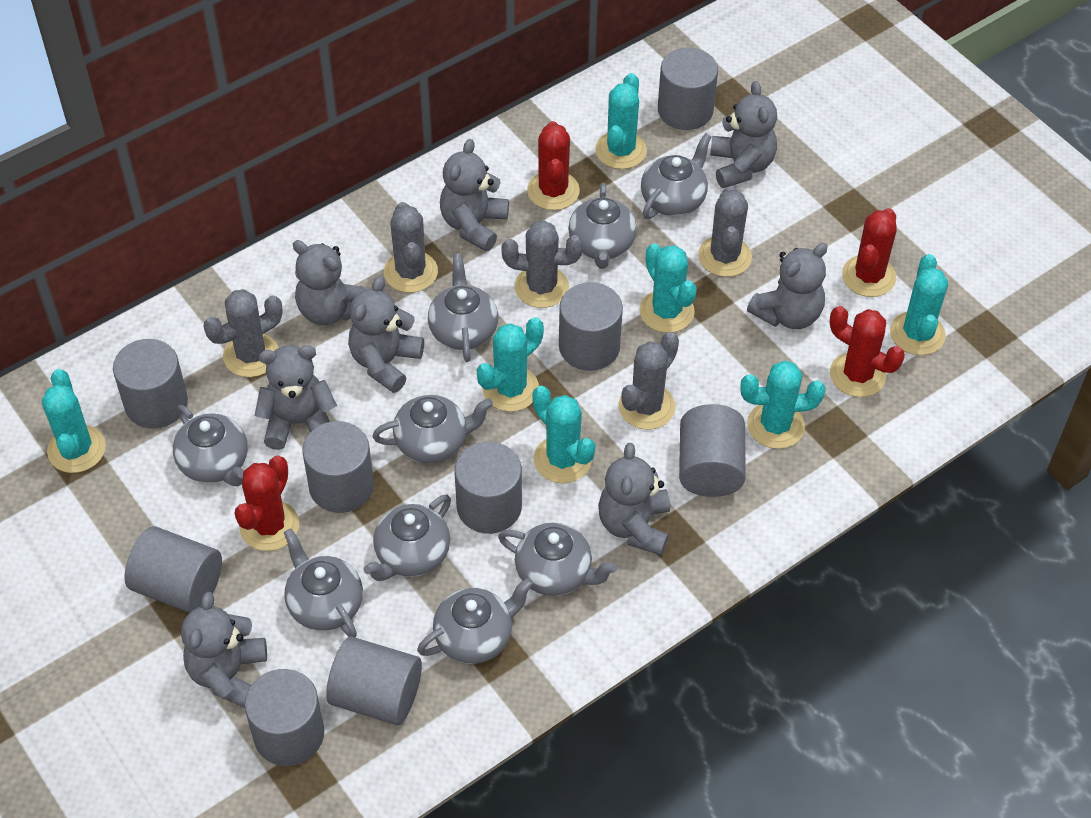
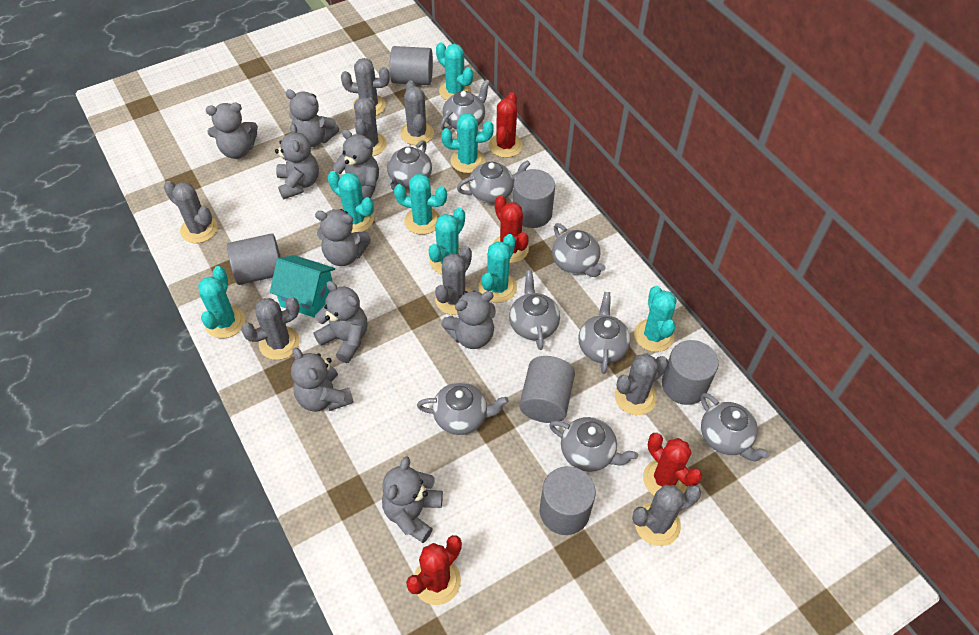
grey cactus: [204,289,282,377] [384,202,438,293] [501,220,583,308] [619,332,679,430] [698,186,752,277] = 5 -> [164,181,218,243] [241,297,300,360] [341,58,390,115] [354,97,387,156] [400,80,434,145] [435,246,472,315] [615,354,668,415] [632,485,701,546] = 8
grey cylinder: [113,339,188,429] [124,526,222,613] [245,669,324,766] [302,421,374,513] [326,636,422,725] [455,442,522,534] [559,282,623,371] [658,48,718,130] [679,404,746,497] = 9 -> [227,233,281,285] [390,46,433,85] [513,169,555,228] [519,356,575,423] [540,466,596,535] [662,340,719,405] = 6
grey teddy bear: [181,592,267,708] [254,345,337,450] [292,240,366,325] [348,276,424,393] [440,139,509,251] [598,443,670,555] [710,81,777,188] [747,243,828,329] = 8 -> [206,103,258,159] [275,123,319,199] [285,89,339,147] [291,347,354,412] [314,281,367,363] [315,209,371,266] [332,129,379,200] [382,456,443,543] [441,290,496,349] = 9
turquoise cactus: [42,369,106,473] [477,317,544,412] [532,386,596,483] [595,73,647,169] [639,243,697,333] [740,360,825,449] [890,254,948,355] = 7 -> [198,266,245,338] [328,171,374,233] [394,174,447,235] [428,208,465,274] [436,42,473,100] [441,113,494,173] [479,234,517,303] [634,286,676,352] = 8
turquoise house: none = 0 -> [270,255,335,318] = 1

